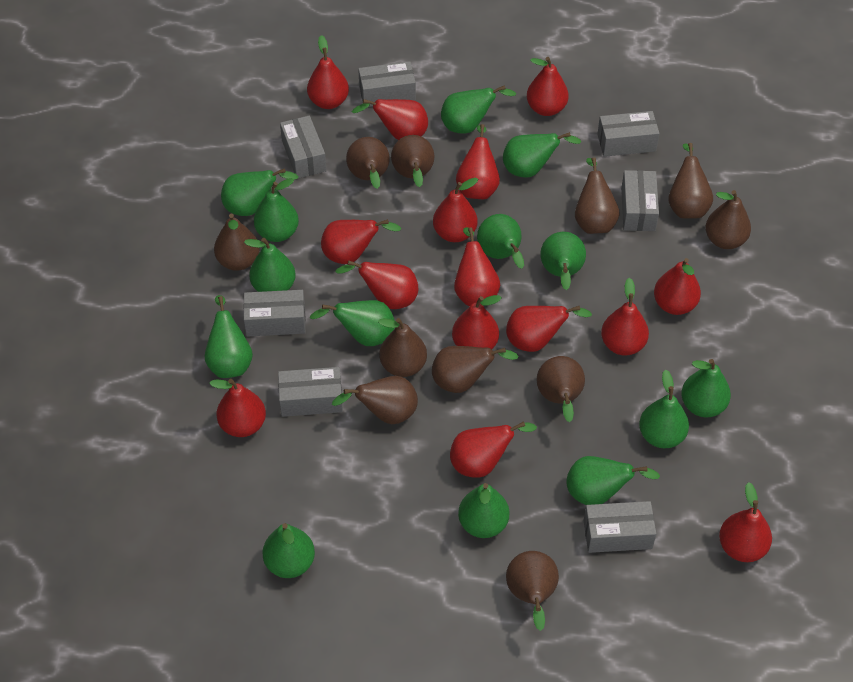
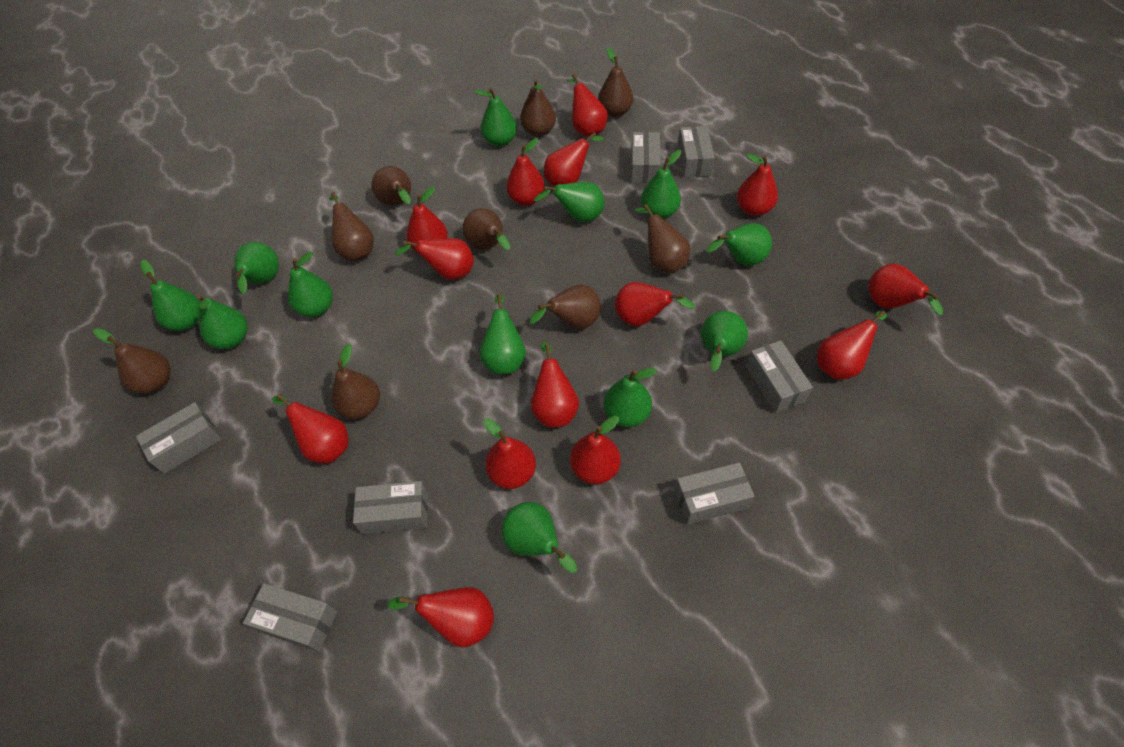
brown pear: [214,214,260,271] [332,376,418,424] [346,137,390,189] [378,318,427,377] [391,135,434,187] [432,346,519,393] [506,551,559,631] [536,356,585,422] [575,157,620,234] [668,143,713,218] [705,190,751,249] = 11 -> [93,328,171,393] [329,192,374,261] [331,344,380,419] [371,166,411,206] [463,208,510,250] [520,79,556,137] [530,285,601,329] [598,48,633,117] [635,204,690,273] = 9
green pear: [205,295,253,378] [221,168,298,216] [244,238,296,292] [254,178,299,242] [262,523,315,578] [310,300,395,346] [441,85,516,133] [458,483,509,538] [477,214,524,269] [503,132,582,178] [540,232,586,290] [566,456,660,505] [639,370,689,448] [681,359,731,417] = 14 -> [141,260,200,331] [197,294,248,349] [234,242,279,294] [288,251,333,317] [475,88,517,147] [480,294,526,374] [501,502,577,573] [534,182,604,222] [603,368,657,427] [641,150,681,219] [701,311,748,371] [707,223,772,266] = 12
red pear: [209,379,266,437] [307,35,349,109] [321,219,401,264] [335,260,418,309] [352,99,428,140] [433,178,478,242] [450,421,537,478] [452,295,502,349] [454,227,500,306] [456,124,500,199] [506,306,592,352] [527,57,569,116] [601,278,649,356] [654,258,701,315] [719,482,772,562] = 15 -> [272,394,348,463] [387,587,494,647] [394,238,474,280] [406,187,448,251] [483,418,536,489] [506,138,545,206] [531,342,579,427] [544,132,604,187] [567,74,608,137] [570,416,621,484] [615,282,695,326] [737,154,778,216] [817,310,887,380] [868,264,943,315] = 14

